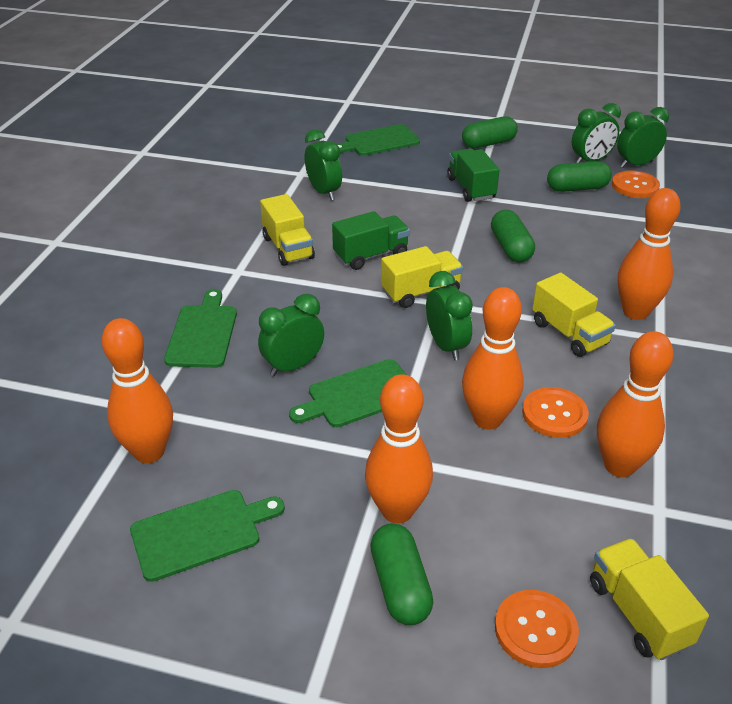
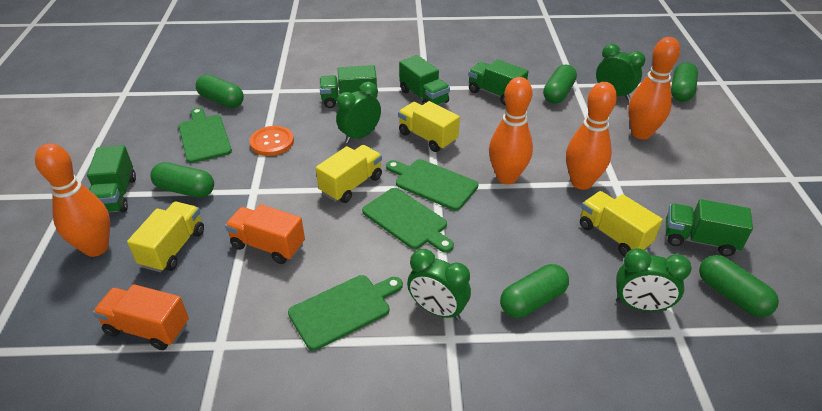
green capsule: [370,523,433,625] [462,116,518,149] [491,210,535,262] [547,161,612,192] = 4 -> [150,162,214,198] [196,74,244,108] [500,264,569,318] [543,65,577,104] [671,62,698,102] [699,255,779,317] = 6
green clock: [258,294,324,376] [305,129,342,200] [426,271,473,360] [572,103,621,163] [617,107,669,168] = 5 -> [336,82,381,143] [407,249,471,320] [596,44,645,100] [616,248,692,311] = 4
green truck: [332,211,410,270] [447,149,500,202] = 2 -> [87,145,136,213] [320,65,377,108] [399,55,450,105] [468,59,529,105] [666,199,753,256] = 5
orange bowling pin: [102,318,173,463] [365,374,433,523] [462,287,524,430] [597,331,674,477] [617,188,681,320] = 5 -> [35,143,110,257] [489,77,533,184] [566,82,617,190] [628,37,680,140] = 4
orange button: [495,590,579,668] [522,387,589,438] [612,170,660,198] = 3 -> [249,126,294,156] = 1
orange truck: none = 0 -> [93,284,189,350] [225,204,305,264] = 2

